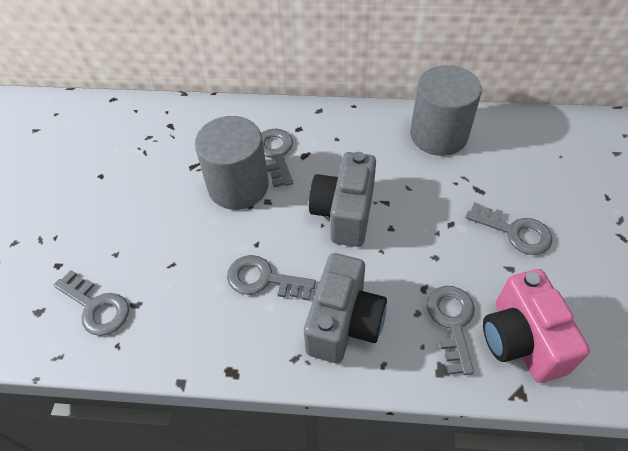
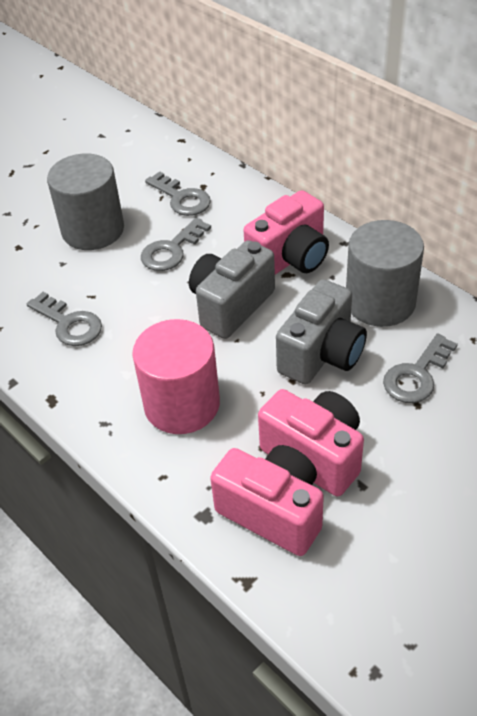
grey key: [54,270,129,336] [227,255,316,301] [261,129,293,187] [426,286,475,375] [466,202,552,255] = 5 -> [27,292,102,346] [141,218,211,271] [145,171,211,216] [383,334,458,403] = 4
pink camera: [483,269,590,383] = 1 -> [210,445,324,556] [244,190,329,275] [258,389,364,496] = 3
pink cylinder: none = 0 -> [132,319,220,434] = 1

